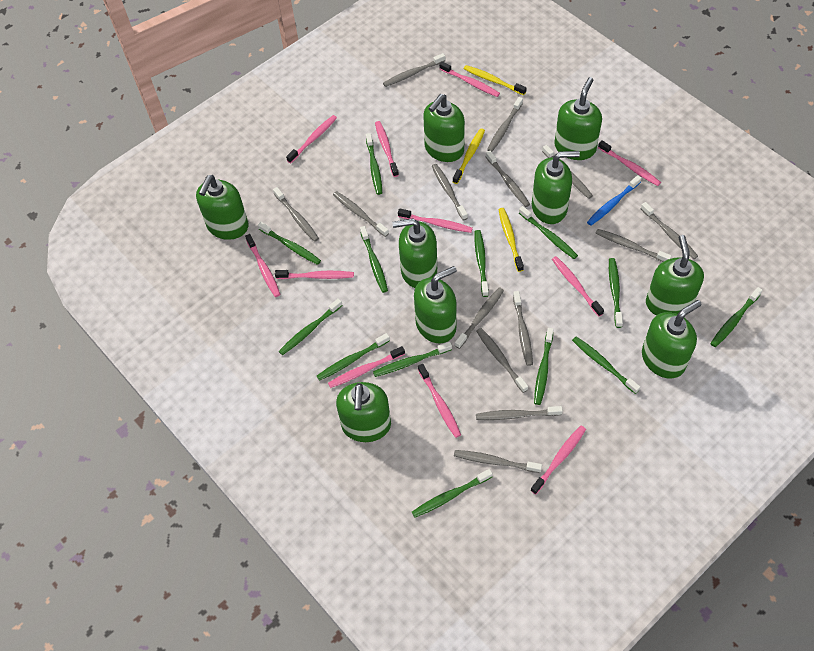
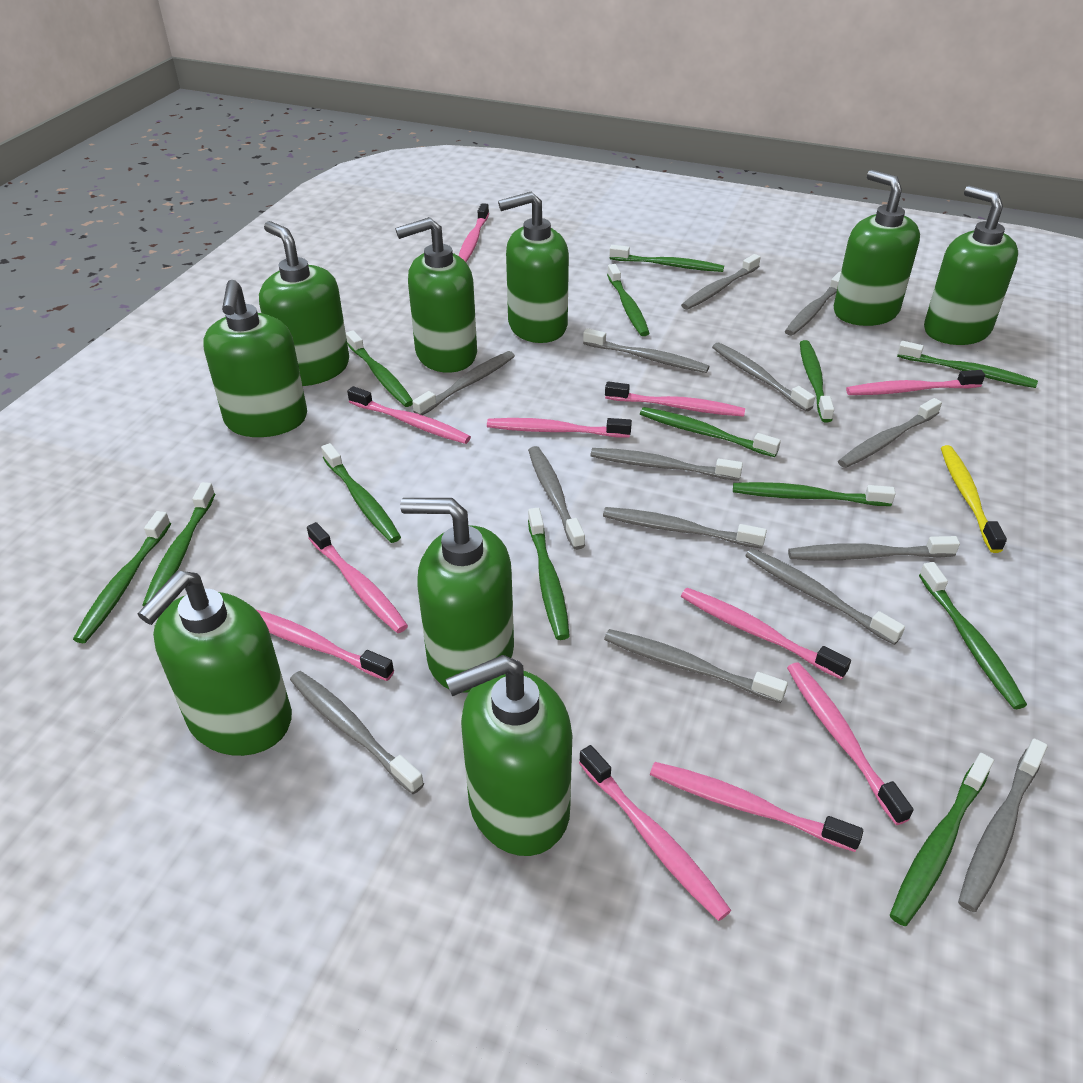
blue toothbrush: [587,175,642,226] = 1 -> none = 0
yellow toothbrush: [453,128,485,184] [464,65,527,95] [498,208,524,272] = 3 -> [941,445,1007,553] = 1

